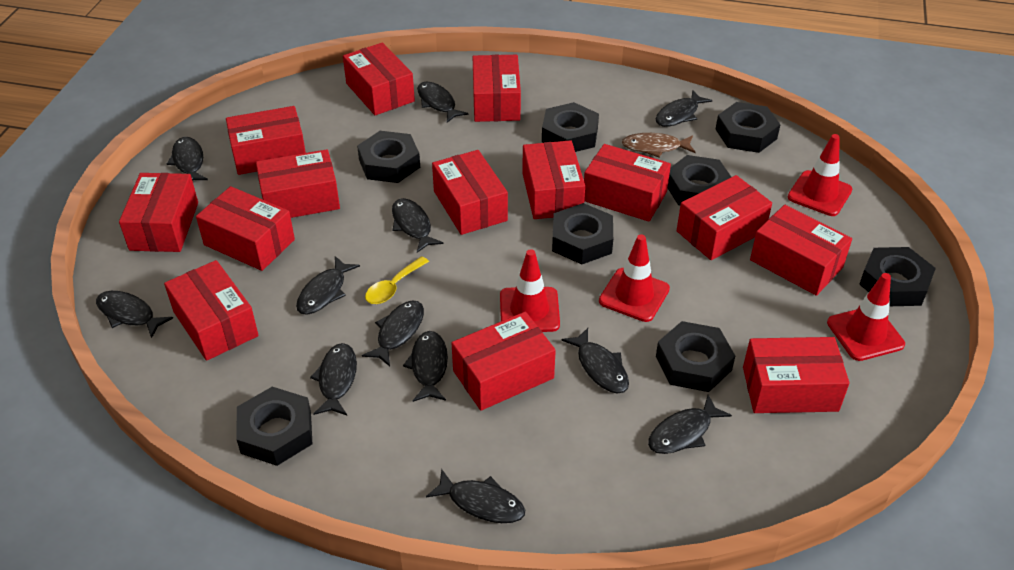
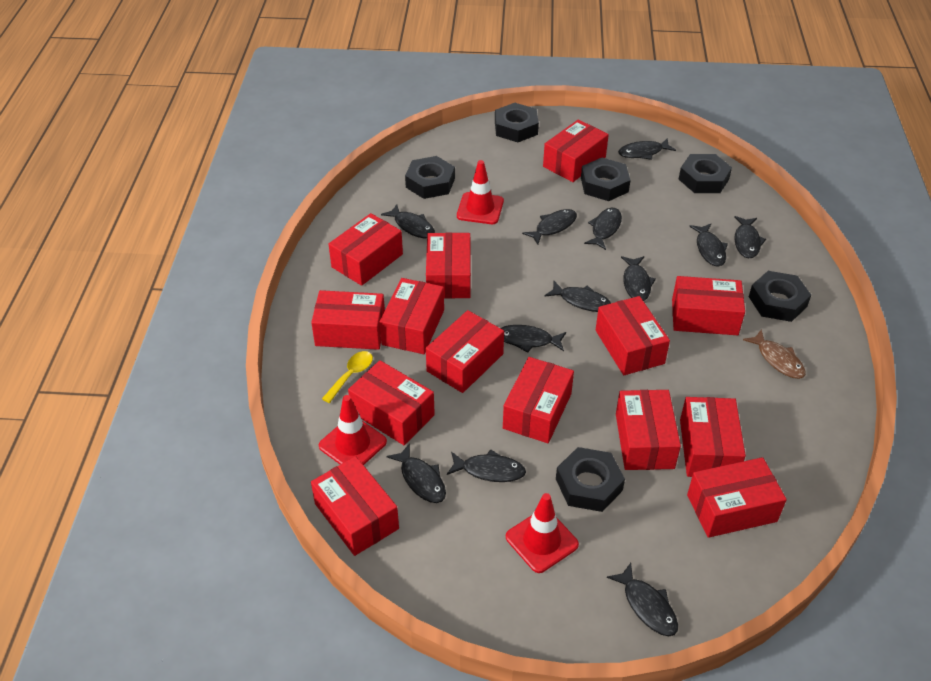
black nut: [236,387,312,466] [357,131,420,183] [542,102,599,152] [552,203,613,264] [656,321,735,392] [668,155,731,205] [716,102,781,153] [859,247,936,306] = 8 -> [405,156,455,199] [495,103,539,142] [556,447,625,512] [581,158,630,201] [679,154,732,193] [749,271,811,322] = 6
red traffic cone: [500,249,560,332] [599,234,670,322] [788,134,852,216] [827,273,905,361] = 4 -> [319,395,387,465] [457,160,504,224] [506,493,579,573] = 3

